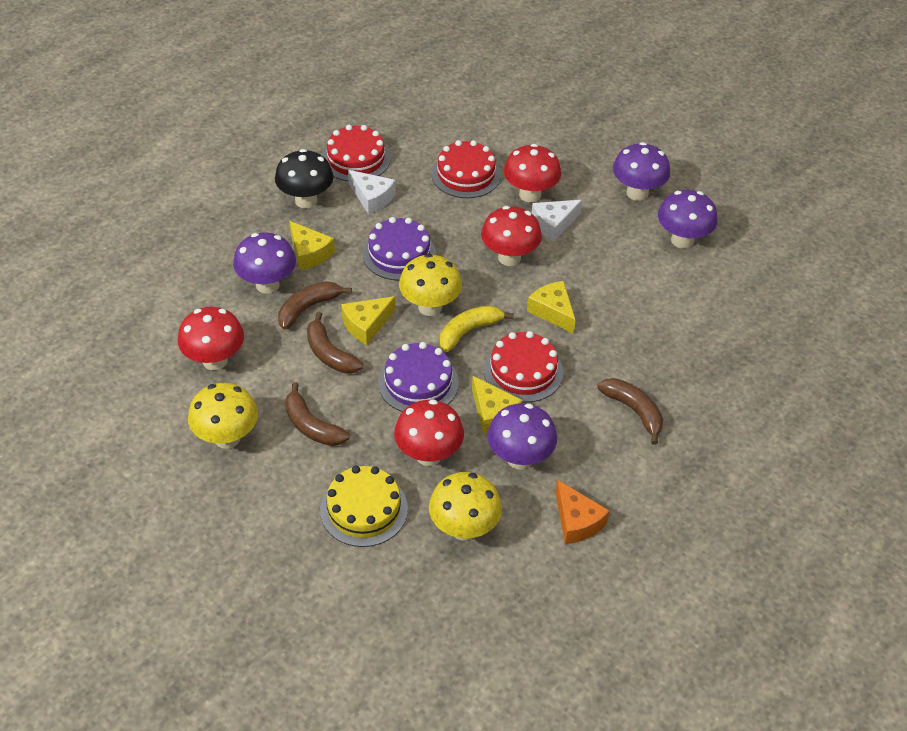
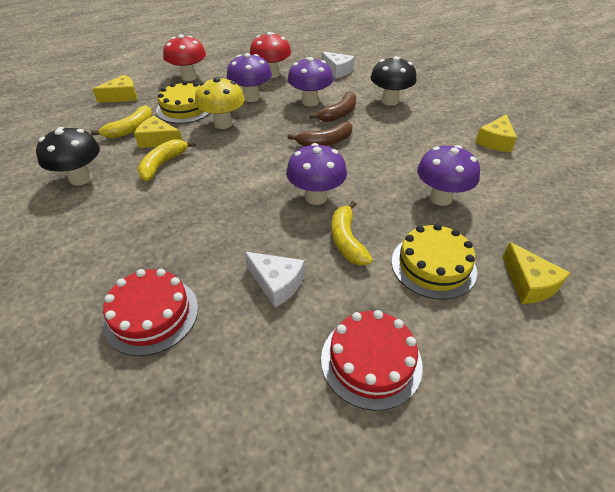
black mushroom: [275,149,334,208] = 1 -> [36,127,100,186] [370,56,417,106] = 2
brown banana: [278,281,352,330] [285,382,350,446] [307,312,363,374] [597,378,663,445] = 4 -> [288,122,353,147] [309,91,356,122] = 2
orange cheese: [555,480,610,544] = 1 -> none = 0
purple cake: [362,217,436,281] [378,342,459,412] = 2 -> none = 0
red cake: [322,125,391,182] [432,140,501,198] [483,331,563,403] = 3 -> [102,269,198,356] [321,310,423,411] = 2
red mushroom: [178,307,244,370] [394,399,464,466] [481,206,542,266] [504,144,561,203] = 4 -> [163,34,206,81] [250,32,291,78] = 2
yellow banana: [440,305,514,352] = 1 -> [91,105,152,139] [137,139,196,181] [331,201,373,266] = 3
yellow cake: [320,466,408,547] = 1 -> [156,81,210,124] [391,224,477,300] = 2
yellow mushroom: [188,383,258,449] [399,254,462,316] [429,472,502,541] = 3 -> [195,77,245,129] = 1

